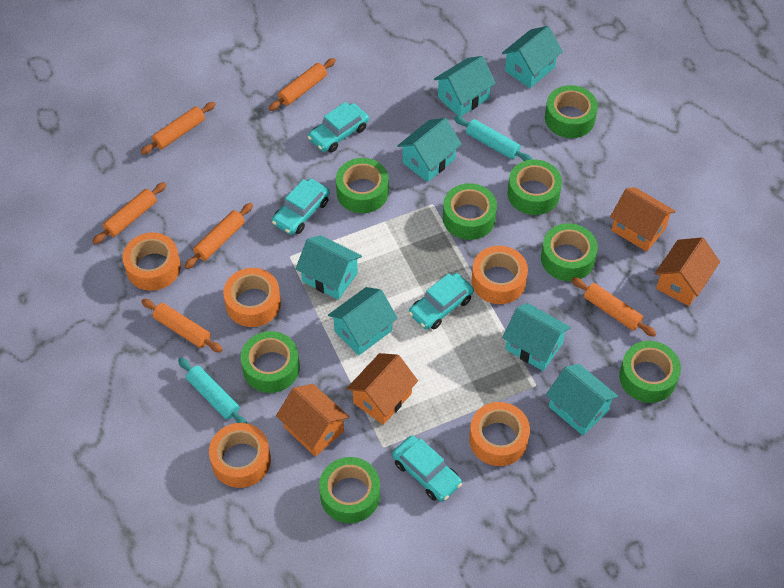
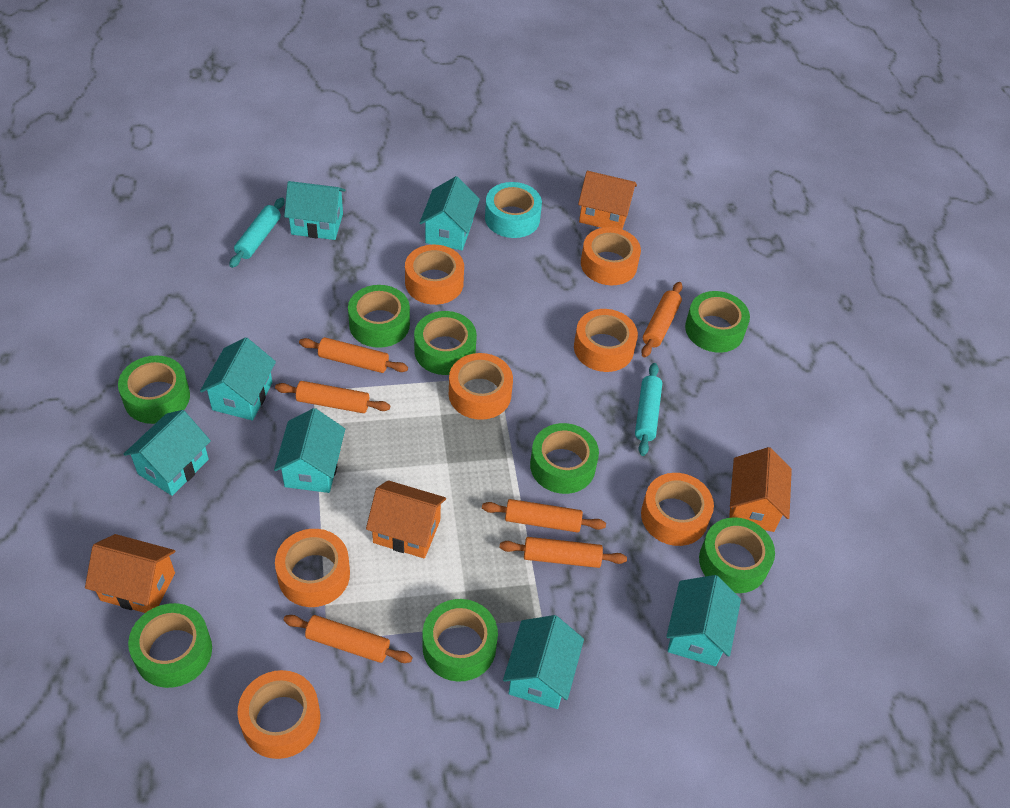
orange tape: [122,233,181,291] [209,423,271,488] [223,268,281,327] [469,402,530,466] [471,246,528,304] = 5 -> [238,670,321,759] [275,529,350,607] [405,245,464,305] [449,353,513,420] [574,309,638,372] [581,227,641,285] [641,473,714,546] = 7
turquoise car: [272,179,330,235] [308,102,369,153] [392,435,462,502] [409,273,474,330] = 4 -> none = 0
turquoise tape: none = 0 -> [485,182,542,238] = 1

